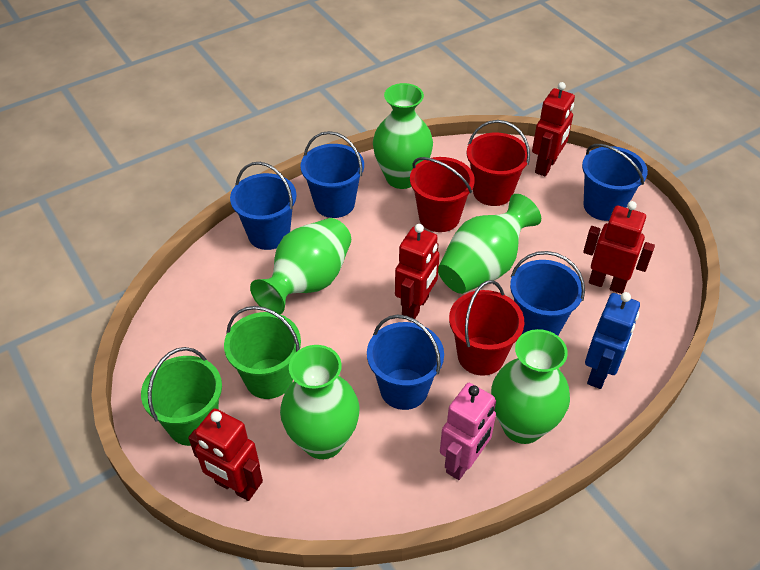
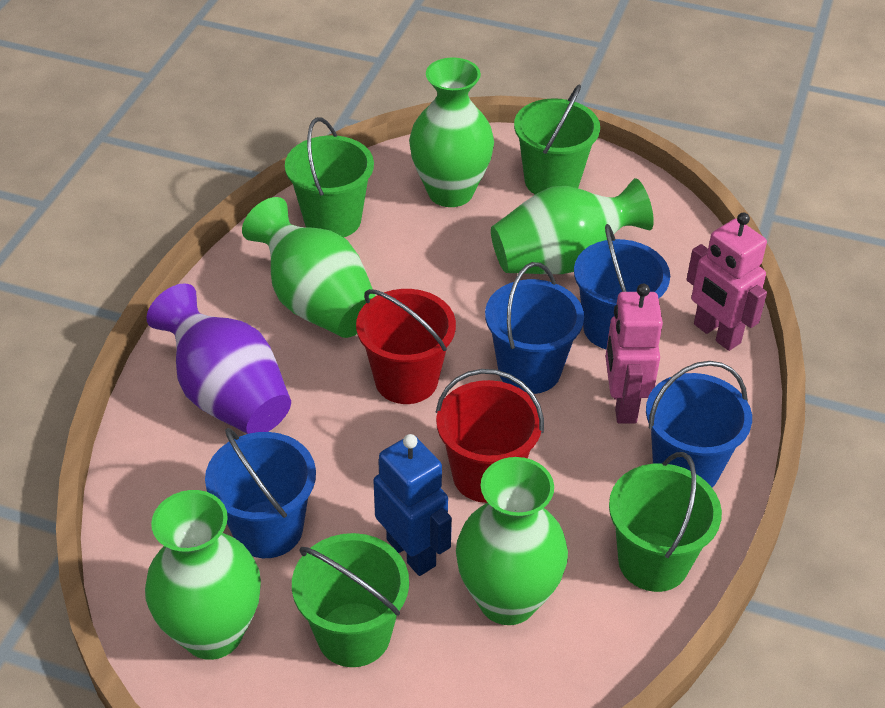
blue bucket: [230,162,297,250] [301,131,364,218] [367,315,444,410] [510,251,585,336] [582,144,648,221] = 5 -> [205,428,316,558] [485,262,584,394] [574,224,670,349] [646,361,752,487] = 4
green bucket: [141,347,222,446] [224,306,301,399] = 2 -> [285,117,374,238] [292,533,409,667] [514,85,600,194] [609,452,722,592] = 4
pink robot: [440,383,496,480] = 1 -> [605,283,663,424] [687,213,767,351] = 2
purple vase: none = 0 -> [146,283,291,434] = 1
red bucket: [410,157,475,232] [449,280,524,376] [467,120,530,206] = 3 -> [356,289,456,404] [436,369,544,503] = 2
red robot: [188,408,263,501] [395,224,440,319] [532,82,575,177] [583,201,655,294] = 4 -> none = 0

